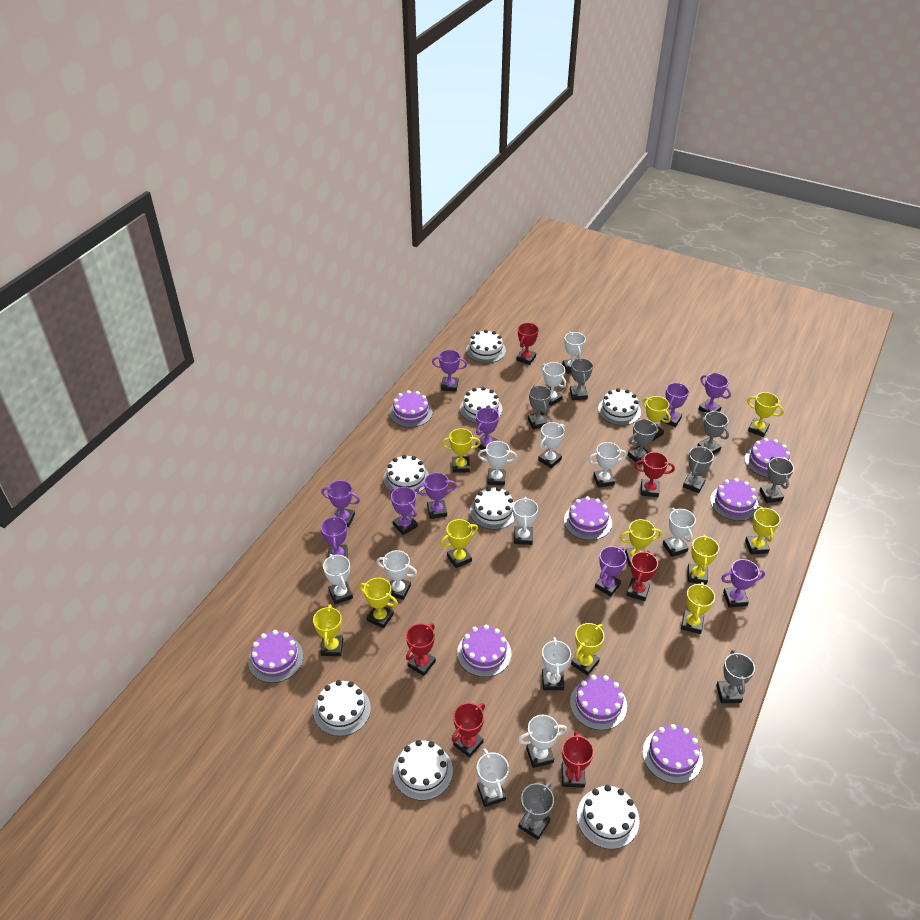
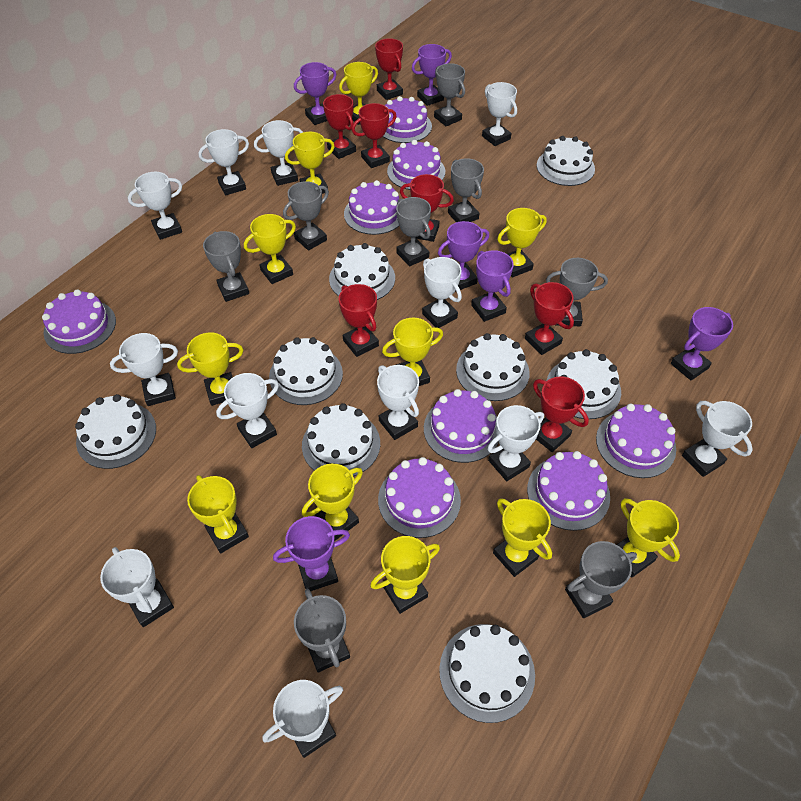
purple trophy: [321,480,360,527] [321,515,348,558] [391,487,418,535] [416,473,457,519] [432,350,467,392] [475,408,499,450] [595,546,627,596] [661,383,689,427] [698,373,731,413] [721,559,765,608] = 10 -> [273,516,350,591] [294,62,336,125] [412,44,452,106] [438,221,489,290] [471,250,514,322] [671,307,733,380] = 6
red trophy: [406,623,436,676] [452,703,485,758] [516,323,539,365] [561,731,594,788] [626,551,658,601] [634,452,675,497] = 6 -> [323,94,356,159] [339,284,379,357] [352,103,397,168] [375,38,403,100] [400,174,454,242] [525,282,574,355] [533,377,589,452] = 7

